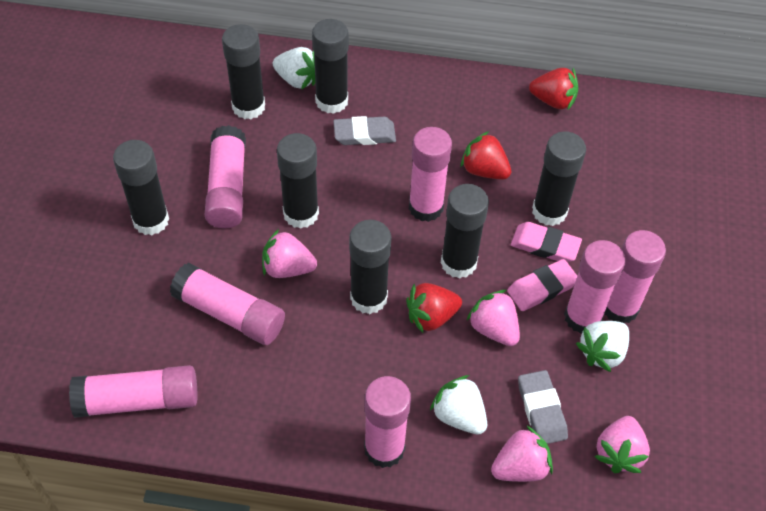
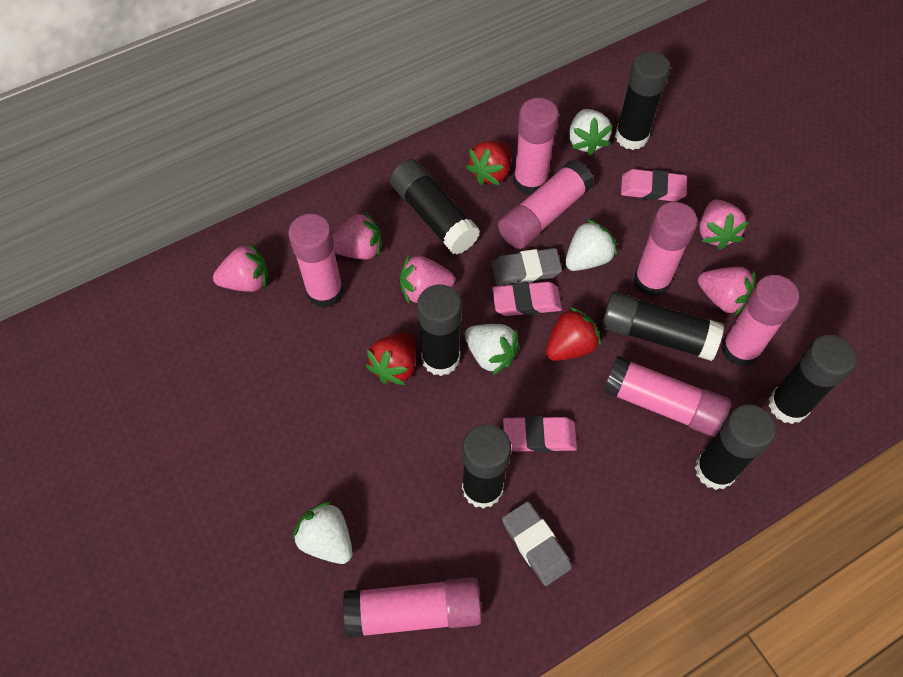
pink eraser: [507,259,577,311] [511,222,582,263] = 2 -> [492,282,562,316] [503,416,577,452] [621,169,687,202] = 3
pink strawberry: [262,229,317,278] [466,290,520,346] [491,425,553,482] [595,416,650,473] = 4 -> [213,243,269,292] [333,211,381,260] [400,255,455,304] [698,267,755,316] [699,199,749,250] = 5
white strawberry: [273,47,315,90] [430,375,487,434] [576,321,629,372] = 3 -> [293,501,352,564] [465,324,520,376] [565,219,617,271] [569,109,613,156] = 4

